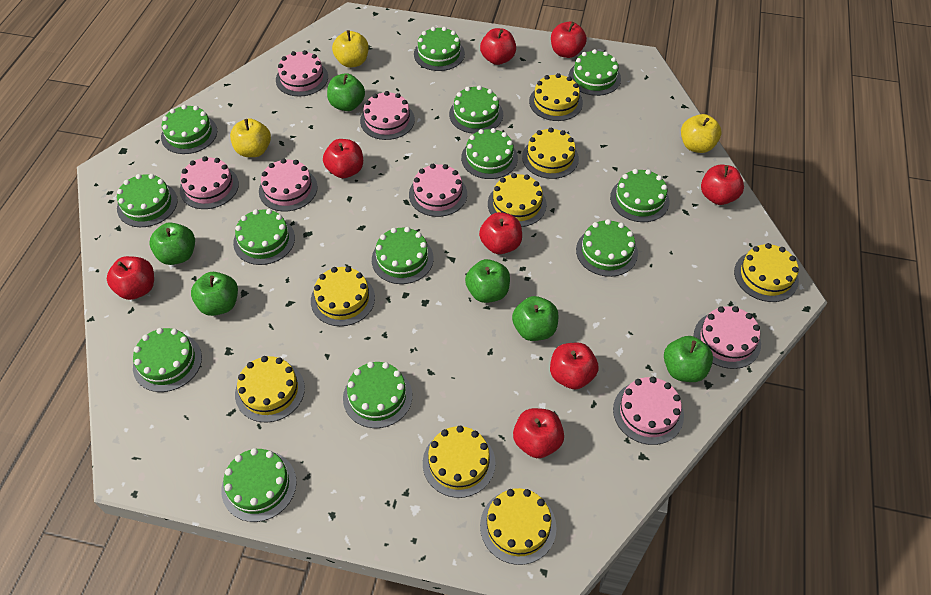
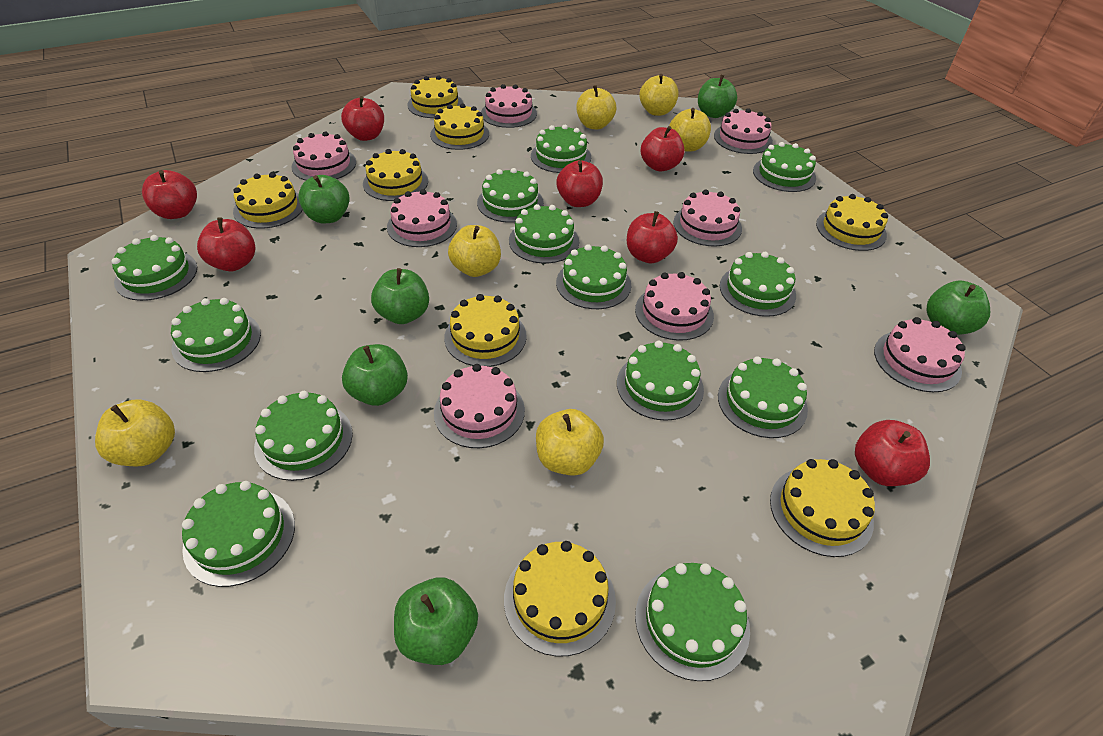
pink cake: [180,156,239,209] [259,158,318,212] [276,50,328,96] [360,91,415,140] [409,164,467,217] [613,377,684,445] [694,306,761,369] = 7 -> [291,131,356,181] [387,189,457,247] [434,364,525,448] [481,84,537,128] [635,272,714,340] [673,189,742,247] [714,108,773,154] [874,317,965,392] = 8
red apple: [107,256,154,300] [323,139,363,178] [479,212,522,254] [480,28,516,65] [513,408,564,458] [550,343,599,389] [551,21,587,58] [701,165,744,205] = 8 -> [142,170,197,219] [197,217,255,271] [341,96,384,141] [557,160,603,207] [627,211,678,263] [641,126,685,171] [855,420,930,486] = 7
yellow apple: [230,118,271,157] [332,30,369,68] [681,114,722,153] = 3 -> [95,399,175,467] [448,225,501,277] [536,409,604,476] [576,85,616,130] [639,74,679,116] [669,108,711,152] = 6

